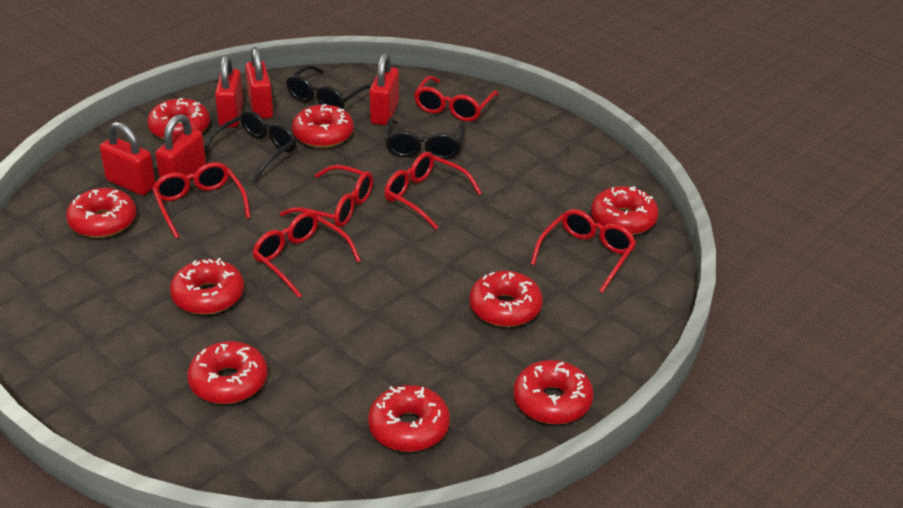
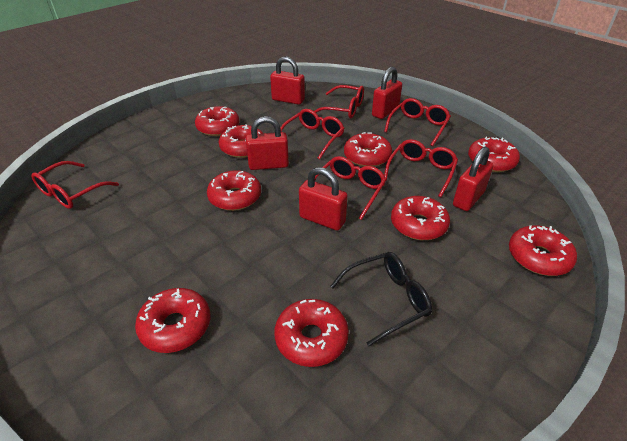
black glasses: [204,110,296,183] [286,65,371,109] [385,118,466,160] = 3 -> [330,252,432,346] = 1

